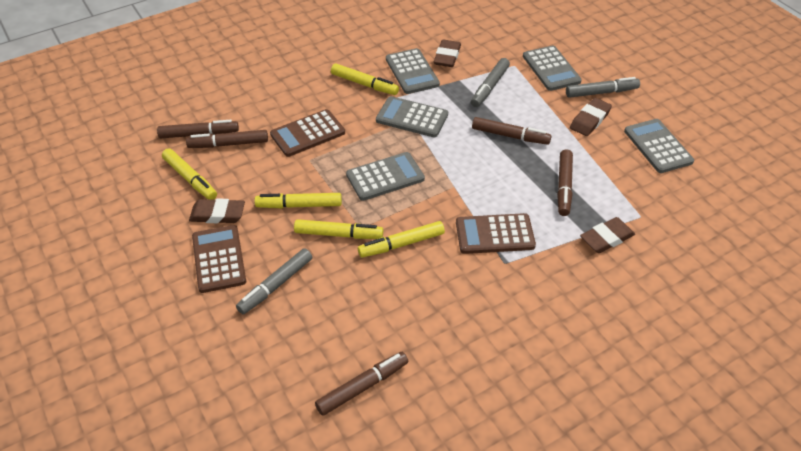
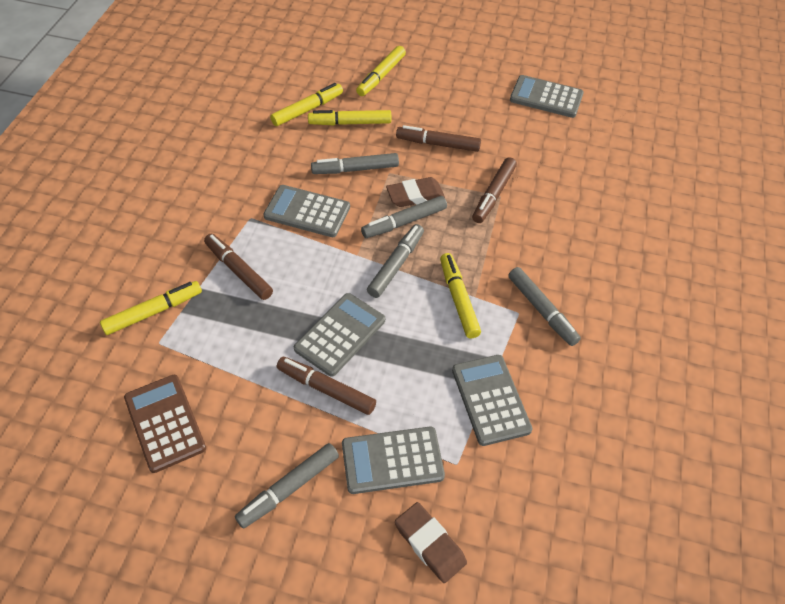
brown calculator: [192,225,246,293] [270,109,345,157] [456,213,536,254] = 3 -> [124,375,206,473] = 1
brown eraser: [189,198,245,223] [434,40,461,67] [570,98,612,136] [580,217,635,253] = 4 -> [386,177,445,207] [395,502,467,583] = 2
brown marker: [157,120,239,139] [186,130,268,148] [315,352,408,416] [472,117,551,145] [557,149,573,216] = 5 -> [204,234,273,300] [277,357,376,415] [396,125,481,152] [472,157,517,223] = 4
grey marker: [236,248,312,314] [471,58,510,107] [566,77,640,98] = 3 -> [235,443,339,528] [311,153,399,174] [361,196,447,238] [367,224,424,298] [508,267,581,346] = 5

